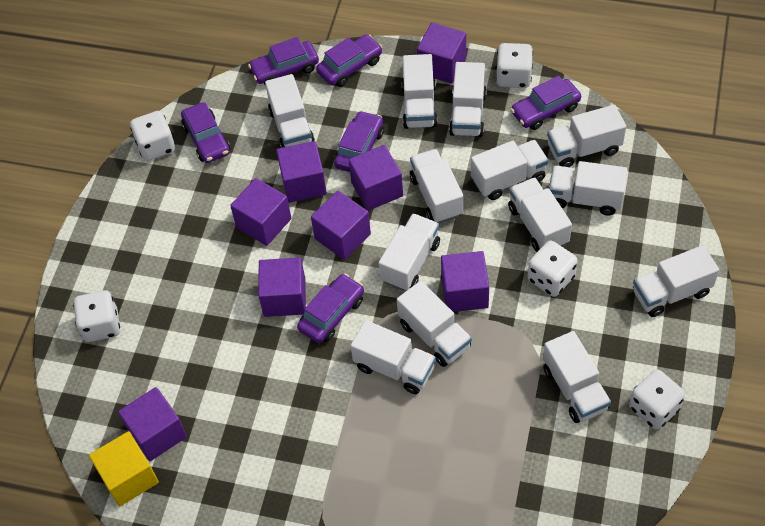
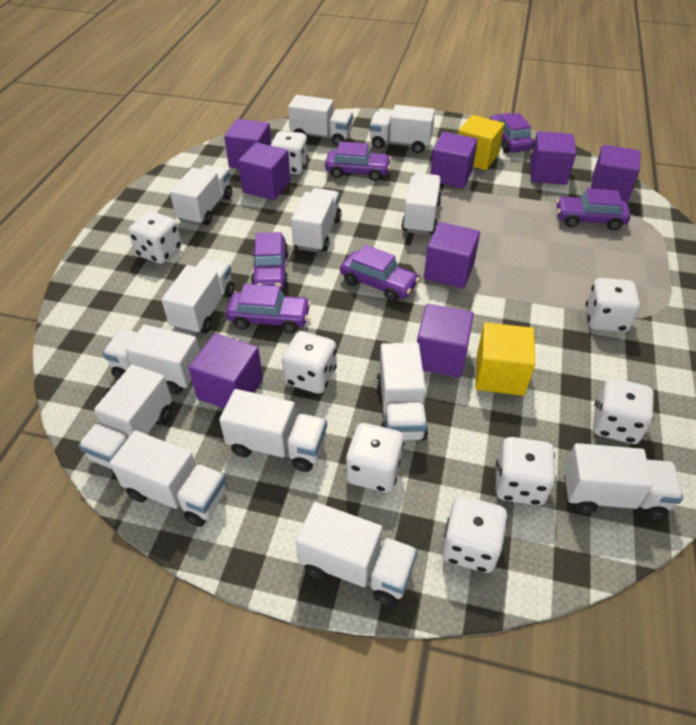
white dice: [73,290,120,342] [130,111,175,161] [496,43,533,88] [528,240,578,297] [629,370,685,430] = 5 -> [128,211,182,264] [271,131,308,174] [282,331,337,394] [345,423,404,492] [442,496,508,573] [496,437,556,506] [586,278,640,332] [593,378,654,444] = 8
yellow cube: [89,431,159,506] = 1 -> [458,115,504,170] [475,322,535,396] = 2

